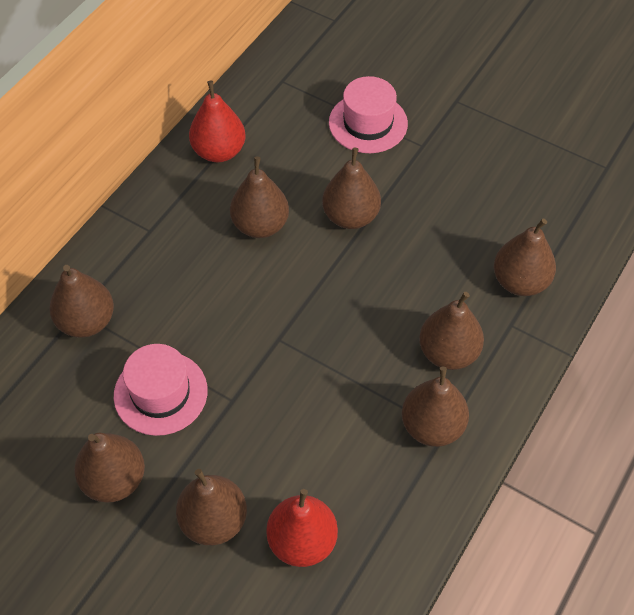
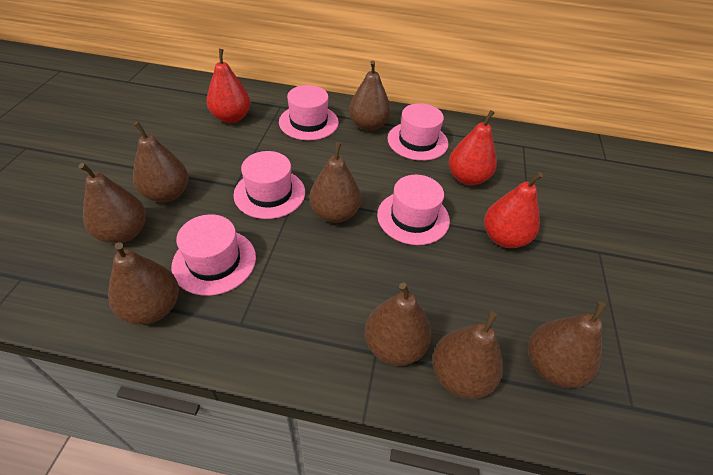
pink hat: [114,344,208,436] [329,76,408,153] = 2 -> [171,214,256,296] [233,151,305,219] [279,85,339,140] [377,175,450,245] [387,103,448,161] = 5
red pear: [189,81,245,162] [266,489,338,567] = 2 -> [207,49,251,123] [449,110,497,185] [484,172,543,248] = 3

